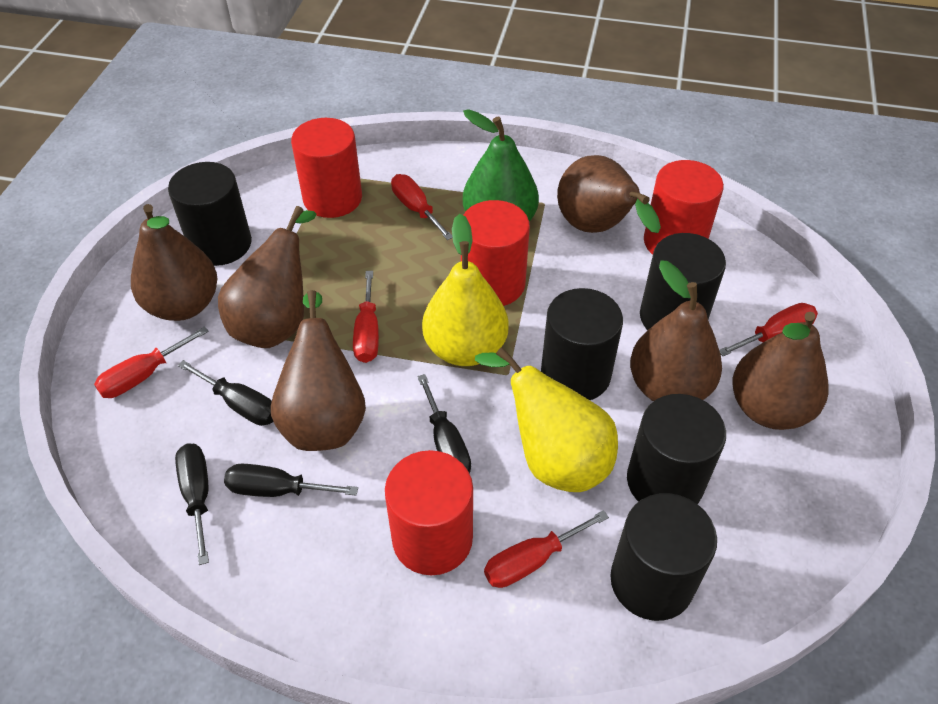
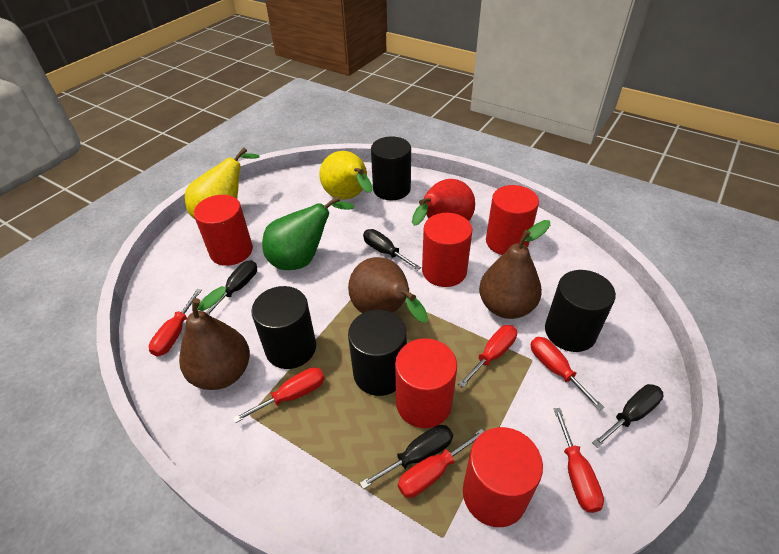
black cylinder: [168,162,252,266] [541,288,623,400] [610,493,717,621] [627,394,726,504] [640,233,726,330] = 5 -> [251,286,316,369] [348,310,407,396] [371,136,411,200] [545,270,616,352] = 4
brown pear: [131,204,217,321] [218,206,316,348] [271,290,366,451] [557,155,661,233] [630,260,722,401] [732,312,829,430] = 6 -> [179,286,250,390] [348,257,428,323] [479,220,550,319] = 3
red cylinder: [291,118,362,218] [385,450,473,575] [461,200,530,306] [644,160,724,255] = 4 -> [194,195,253,266] [395,338,457,428] [422,213,472,287] [463,427,543,527] [486,185,539,255] = 5
red pear: none = 0 -> [412,179,475,226] = 1
red screwdriver: [94,326,209,398] [353,271,379,363] [391,174,453,240] [484,510,609,588] [719,303,818,356] = 5 -> [149,289,202,357] [233,367,324,423] [398,429,484,498] [458,325,517,388] [531,337,604,411] [554,408,604,513] = 6

